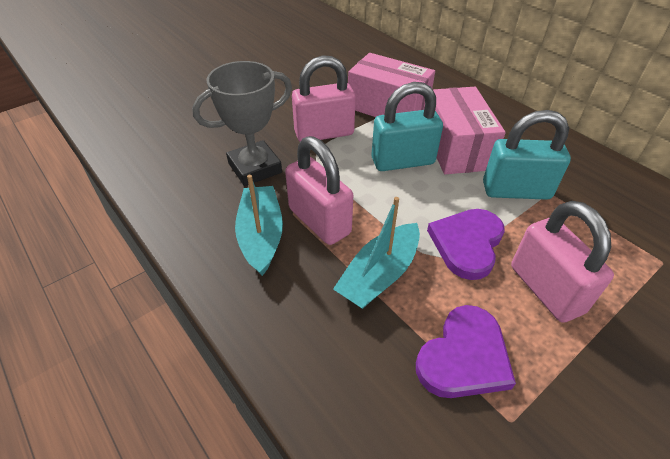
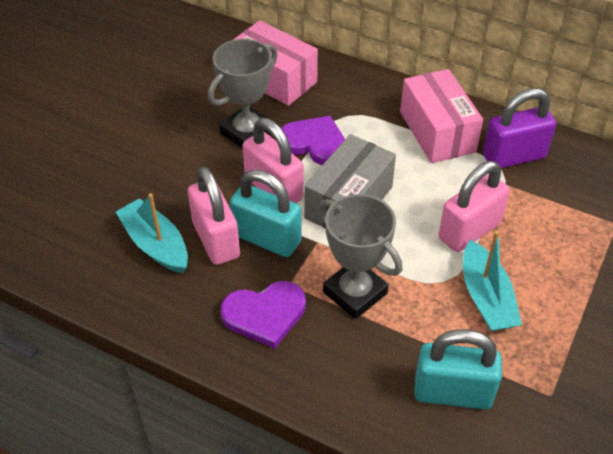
grey box: none = 0 -> [304,134,396,229] = 1
grey trophy: [192,61,292,186] = 1 -> [208,39,278,148] [319,194,403,319] = 2
purple padlock: none = 0 -> [483,88,556,168] = 1

